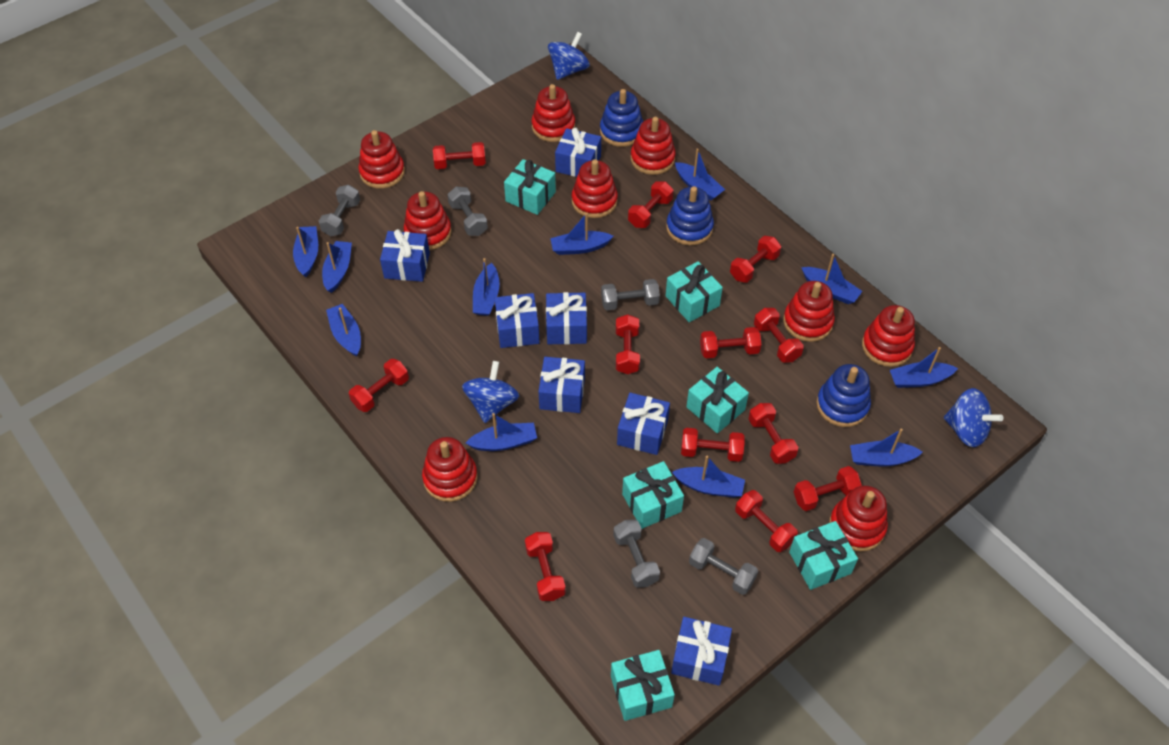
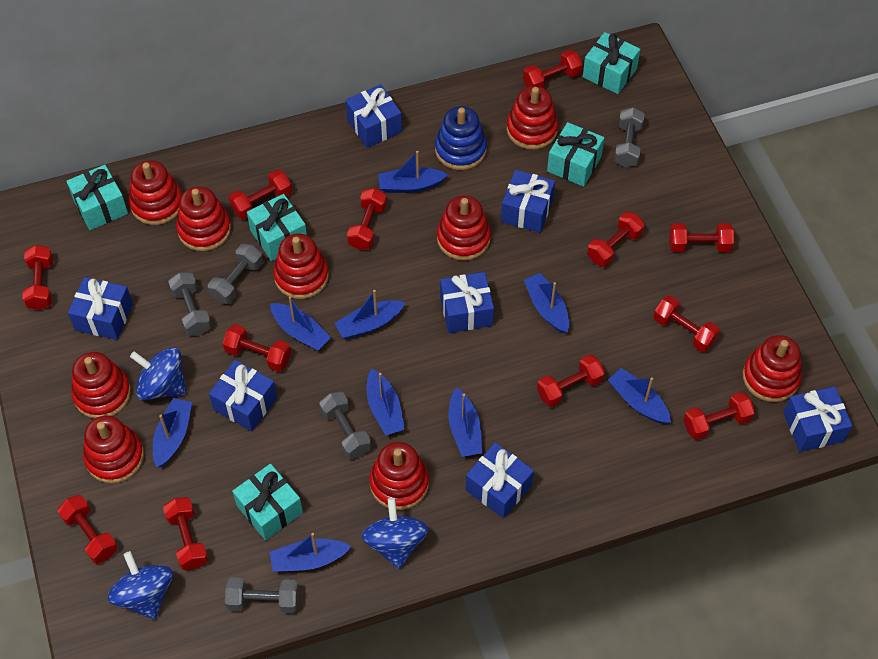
blue boat: [293,226,318,277] [322,241,352,293] [326,304,361,357] [466,413,537,451] [473,258,500,316] [550,213,613,255] [672,456,745,498] [675,149,725,200] [801,254,863,304] [850,429,922,467] [890,347,958,388] = 11 -> [153,398,192,468] [270,296,331,351] [270,533,352,572] [335,290,405,339] [367,368,405,435] [378,151,448,193] [449,387,482,457] [524,273,569,333] [608,368,671,424] = 9
blue stacking toy: [600,89,643,147] [666,186,714,245] [816,364,871,427] = 3 -> [435,106,487,170] = 1
turquoise gift: [504,159,556,215] [611,650,675,721] [622,461,684,529] [666,261,723,322] [686,367,749,433] [789,521,858,590] = 6 -> [66,165,128,230] [232,464,303,540] [247,194,307,261] [547,122,605,187] [583,32,640,94] = 5

